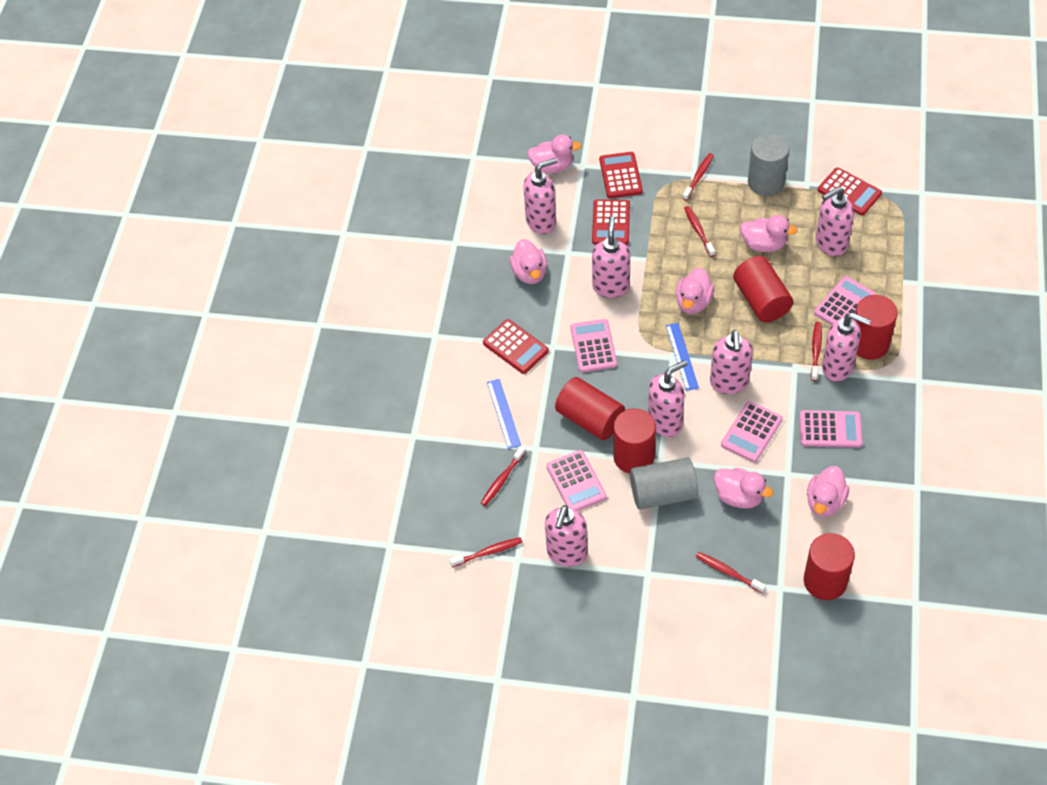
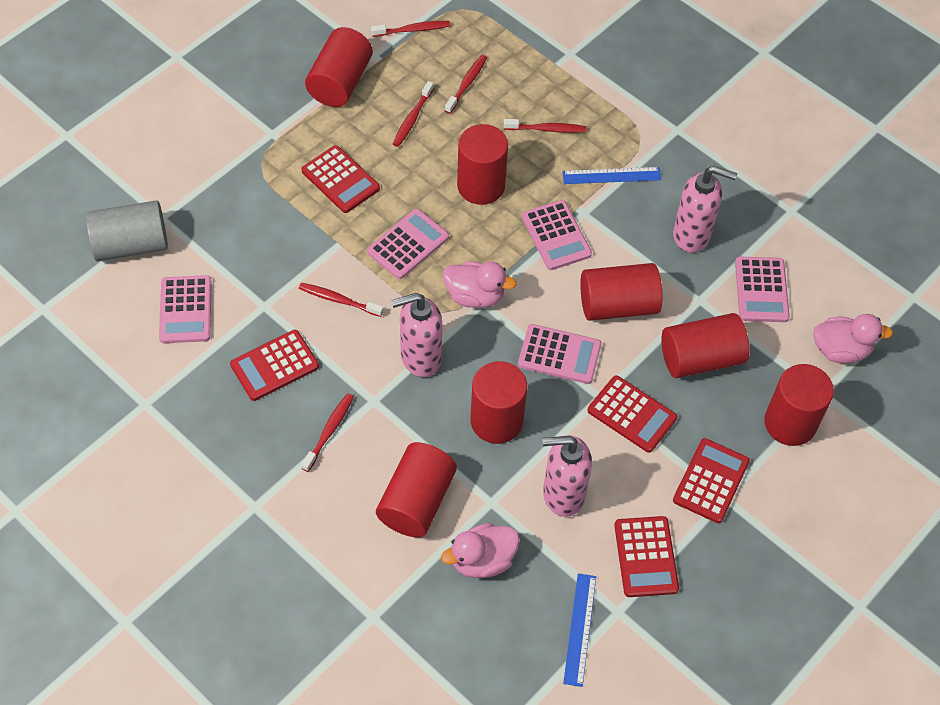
grey cylinder: [630,457,698,509] [748,133,789,196] = 2 -> [86,200,168,261] = 1
pink duck: [510,239,547,284] [527,135,581,173] [676,268,714,314] [714,468,773,509] [740,215,797,252] [807,466,849,517] = 6 -> [441,523,520,578] [443,261,516,308] [813,314,893,363] = 3
pink soap dispenser: [523,158,558,234] [545,505,588,567] [592,216,630,298] [648,360,688,437] [710,330,753,394] [816,187,854,256] [822,313,871,381] = 7 -> [391,293,442,377] [542,435,592,517] [673,166,737,253] = 3
red calculator: [483,319,549,374] [592,199,630,245] [599,152,643,198] [818,167,882,215] = 4 -> [230,330,319,401] [301,145,380,213] [588,375,677,453] [614,516,679,597] [673,438,750,523] = 5
red cylinder: [555,377,625,440] [613,409,656,473] [733,256,793,322] [804,533,855,600] [855,295,898,360] = 5 -> [305,27,373,107] [376,442,457,538] [457,124,508,205] [471,361,527,444] [580,263,662,321] [661,313,749,378] [764,364,834,446] = 7

